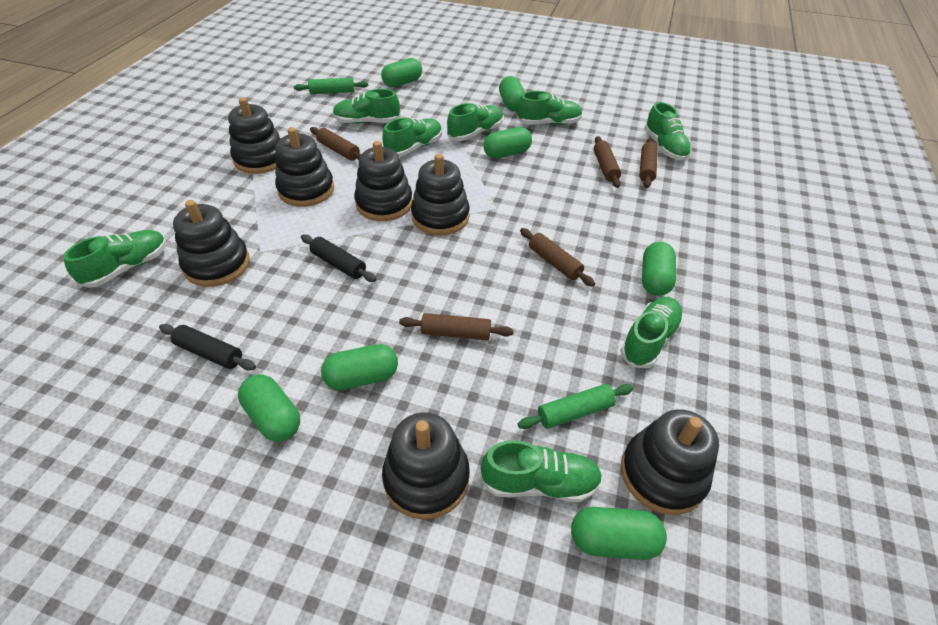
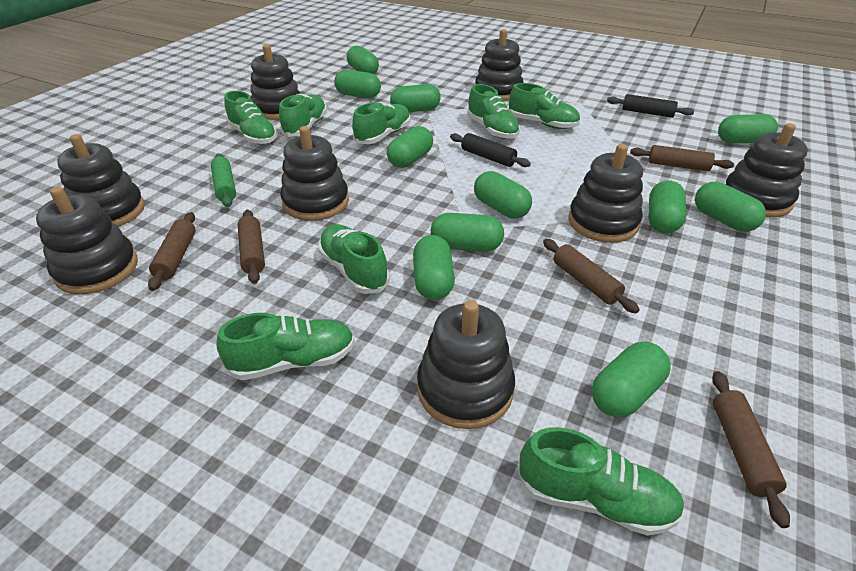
black stacking toy: [173,200,250,287] [228,97,281,174] [275,127,334,207] [354,141,413,221] [382,412,470,520] [411,154,470,235] [621,409,719,515] = 7 -> [36,187,138,295] [57,134,145,227] [250,44,301,120] [280,126,349,221] [417,300,515,429] [475,29,524,101] [569,144,643,243] [726,123,808,217] = 8
green capsule: [238,374,300,442] [321,344,398,390] [381,58,422,87] [483,127,532,159] [499,76,525,112] [571,507,667,560] [642,242,676,296] = 7 -> [334,70,381,98] [347,46,379,74] [387,126,433,168] [390,84,441,112] [413,235,455,300] [431,213,504,252] [474,171,532,219] [591,342,671,417] [648,180,686,233] [695,182,766,232] [718,114,778,144] = 11
green rolling pin: [294,78,368,94] [518,384,633,429] = 2 -> [211,153,236,207] = 1

